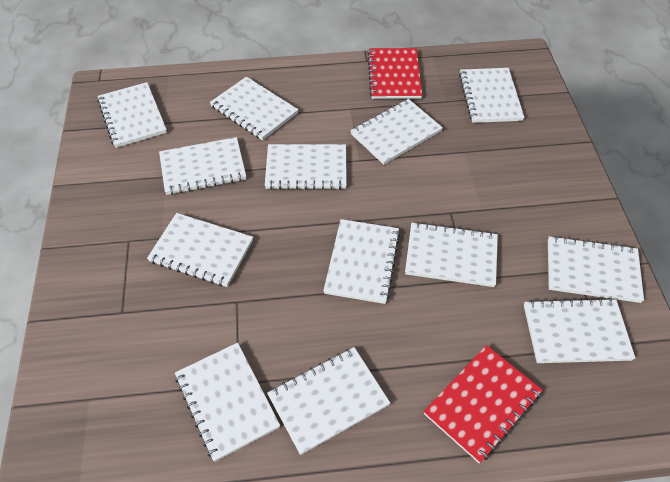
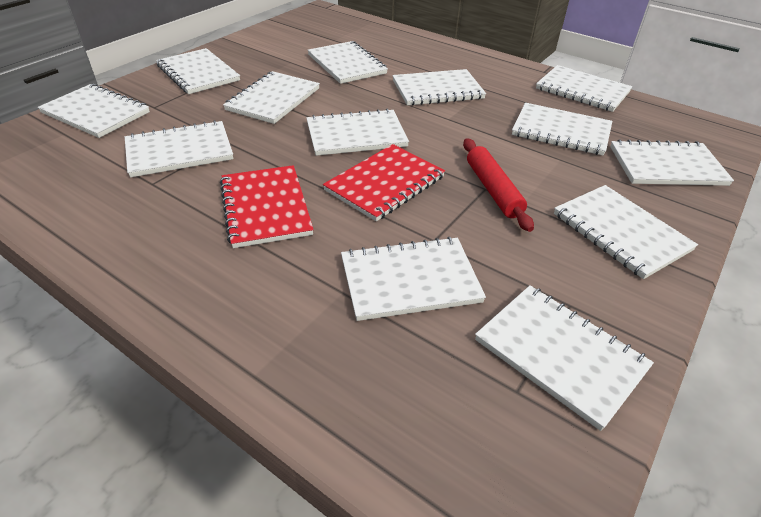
red rolling pin: none = 0 -> [463,138,534,232] = 1

